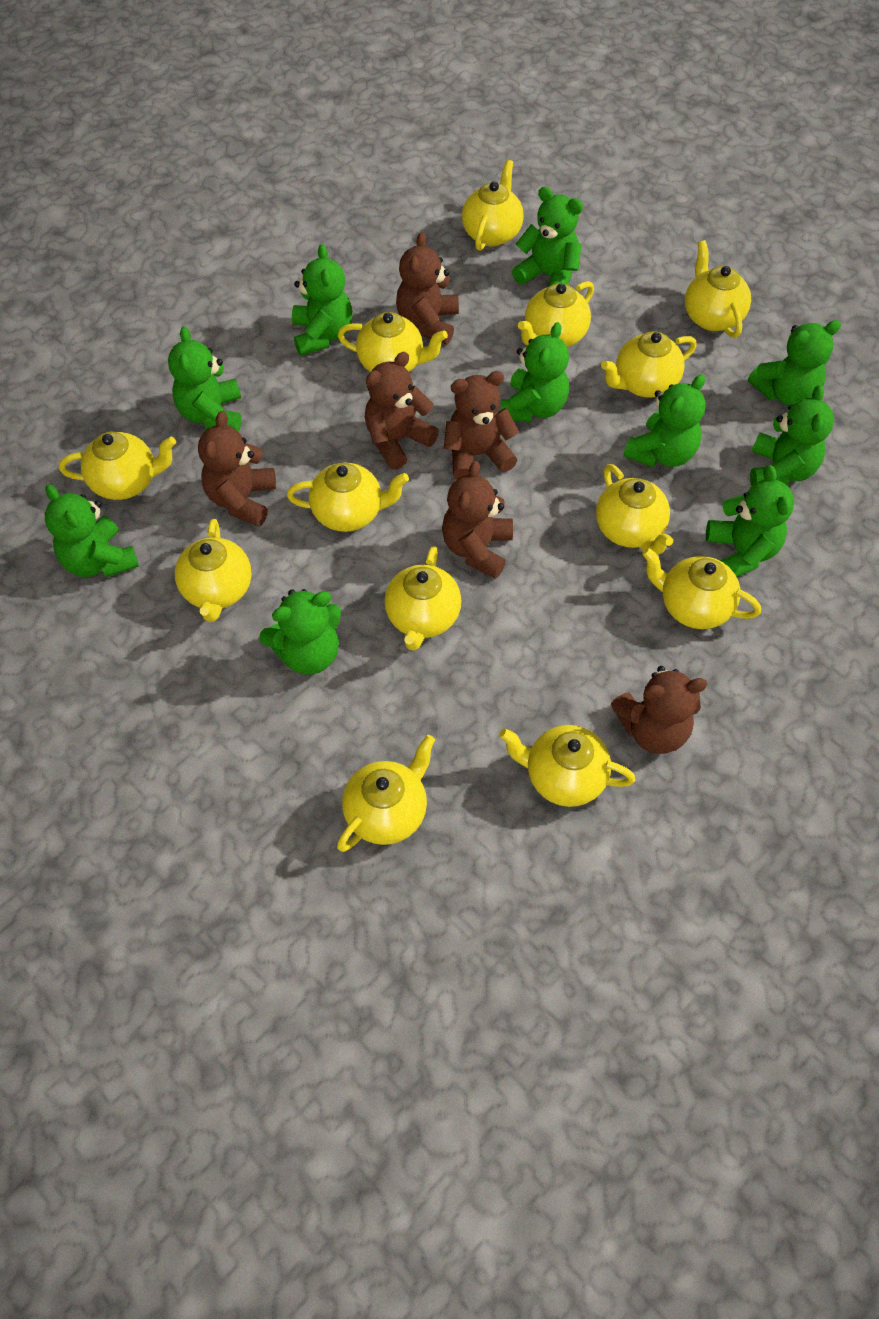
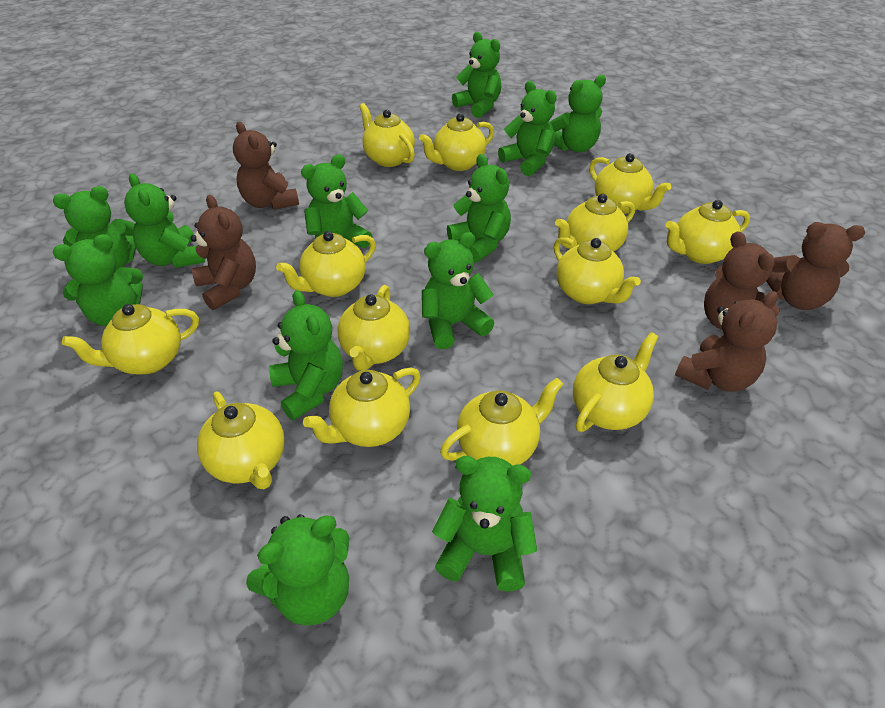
brown teddy bear: [198,411,276,527] [365,352,439,470] [396,232,459,344] [442,461,513,579] [444,371,519,479] [611,666,707,754] = 6 -> [191,195,256,310] [233,122,299,210] [675,291,778,392] [704,231,780,330] [766,222,865,310] = 5
green teddy bear: [45,484,139,577] [168,326,241,432] [259,589,341,675] [292,244,353,356] [501,322,569,422] [512,187,583,287] [623,374,706,467] [706,465,794,577] [748,320,841,406] [750,385,834,486] = 10 -> [53,186,136,272] [53,234,143,326] [124,173,205,268] [246,514,349,626] [269,290,343,420] [301,154,372,248] [422,232,494,349] [432,456,537,592] [447,154,511,263] [452,32,501,118] [498,81,557,176] [550,75,606,153] = 12

